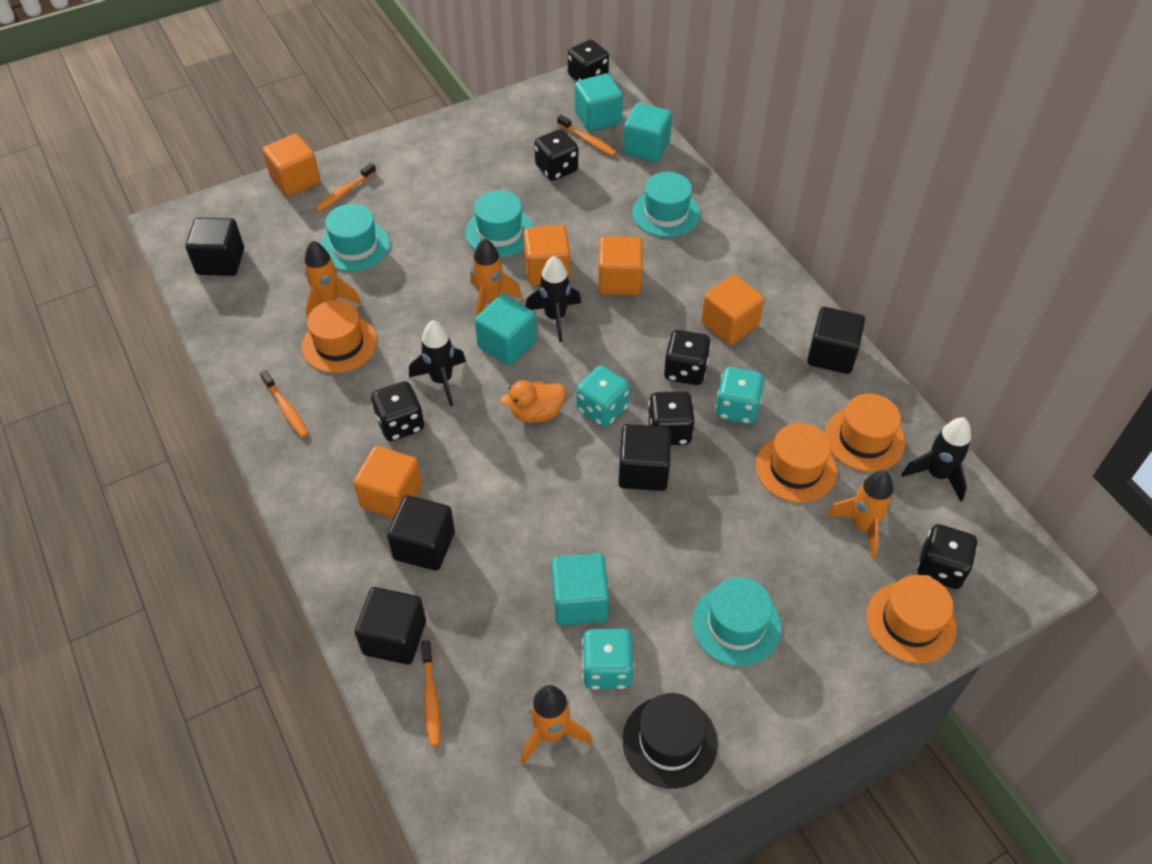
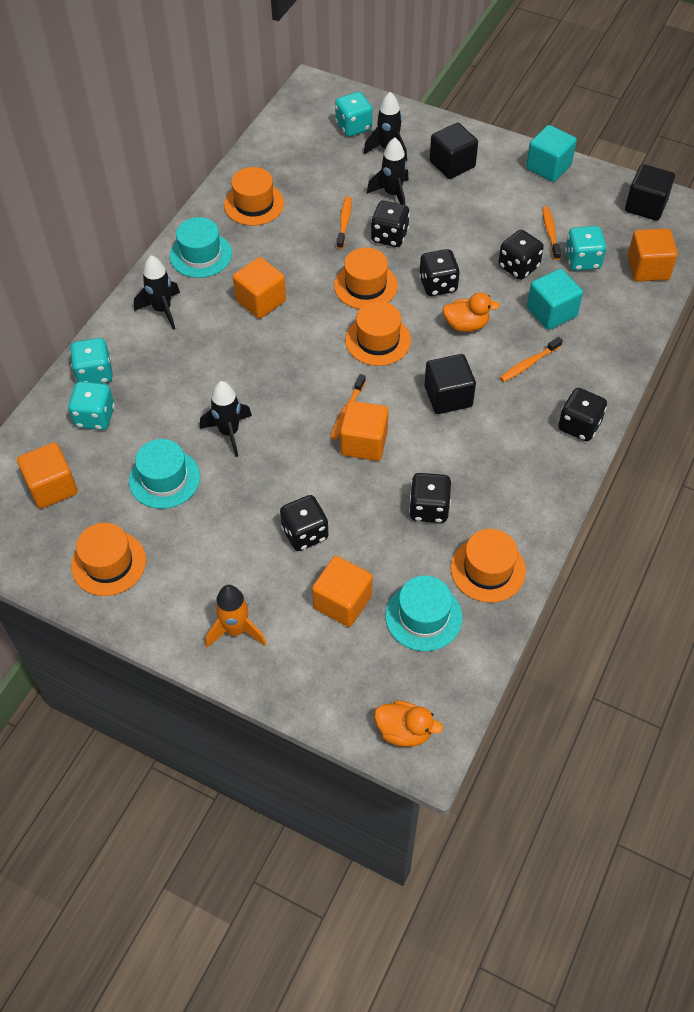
black cube: [185,218,244,276] [355,587,426,664] [387,495,455,571] [618,424,671,491] [807,307,865,374] = 5 -> [424,354,476,414] [430,123,478,179] [625,164,675,221] = 3
black hat: [623,693,718,789] = 1 -> none = 0
black rocket: [409,320,466,406] [526,256,581,342] [902,417,971,502] = 3 -> [134,255,180,329] [200,381,252,457] [364,92,407,161] [367,137,409,205] = 4
orange duck: [500,380,566,423] = 1 -> [374,700,443,747] [442,292,500,332] = 2
orange hat: [302,300,377,373] [755,423,837,503] [825,394,905,472] [866,575,957,663] = 4 -> [71,523,146,596] [224,167,284,226] [334,248,398,309] [345,302,411,366] [451,529,526,603] = 5
orange rocket: [304,241,361,319] [470,238,522,317] [521,685,592,764] [826,470,893,559] = 4 -> [206,585,266,648] = 1
turquoise cube: [475,294,536,365] [551,553,609,625] [575,74,623,132] [623,103,672,162] = 4 -> [526,125,577,182] [527,269,583,330] = 2
turquoise dice: [577,366,630,427] [582,629,634,690] [715,367,764,424] = 3 -> [68,382,115,430] [70,338,113,384] [335,92,373,137] [565,226,607,271] = 4
turquoise hat: [320,204,390,271] [465,190,534,257] [632,172,701,237] [692,577,781,666] = 4 -> [129,439,200,509] [170,217,232,278] [385,576,463,651] = 3

